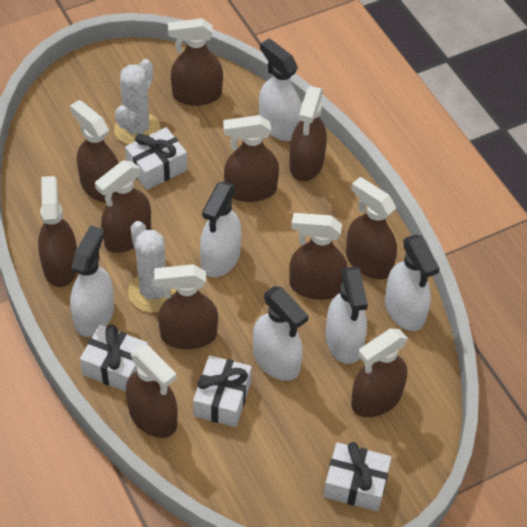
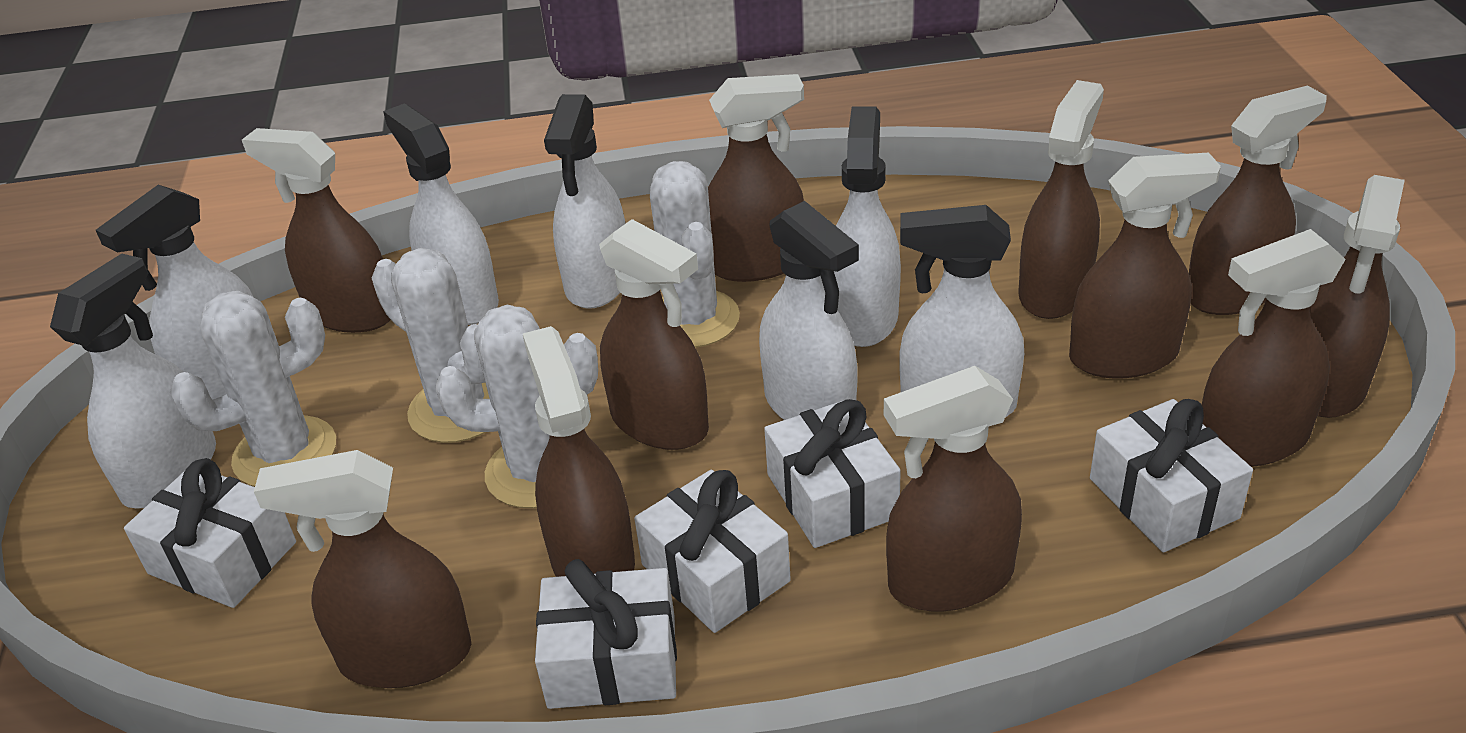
white cactus: [114,59,160,145] [128,221,176,313] = 2 -> [170,291,336,487] [372,248,490,443] [435,305,598,508] [650,161,740,348] = 4
white gift: [80,325,148,392] [125,127,187,190] [193,355,252,427] [324,442,392,511] = 4 -> [124,458,296,608] [535,559,677,709] [634,470,791,633] [764,399,901,548] [1090,399,1253,552] = 5
white spray bottle: [70,225,114,337] [200,182,242,277] [253,286,309,381] [259,39,301,141] [326,266,368,364] [385,234,440,331] = 6 -> [50,254,216,508] [96,185,253,399] [383,103,499,325] [544,94,625,309] [759,201,859,420] [834,106,901,347] [899,205,1024,417] = 7

